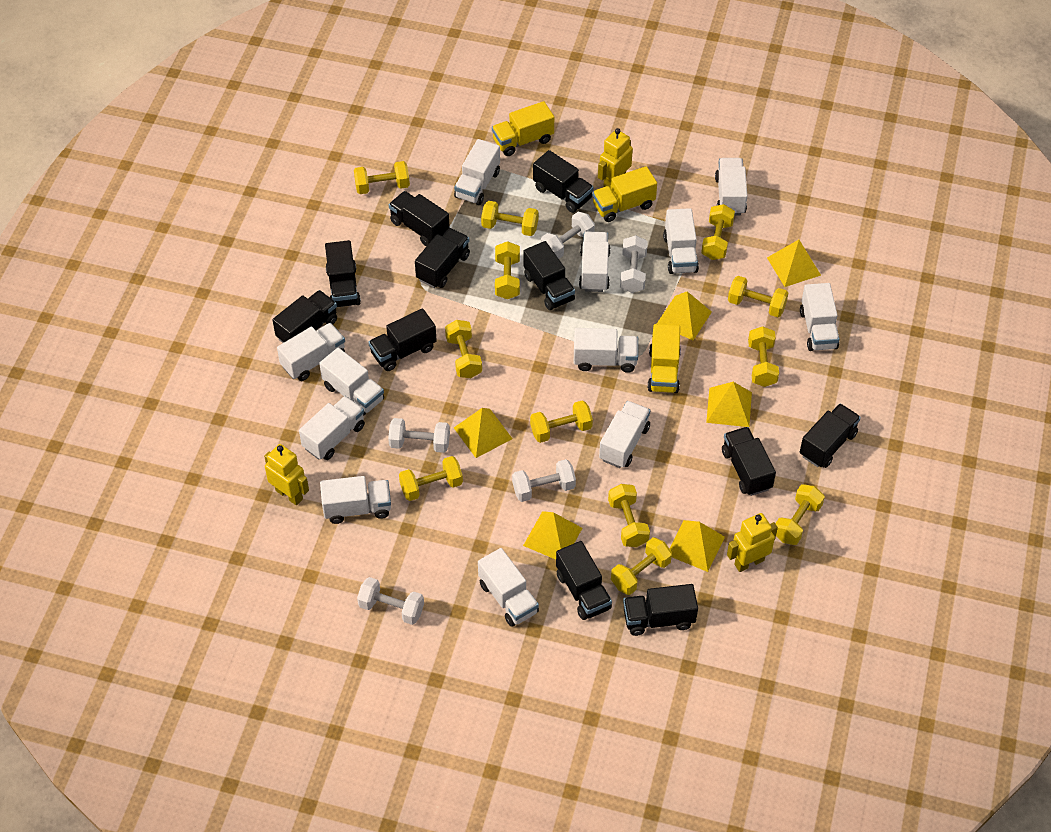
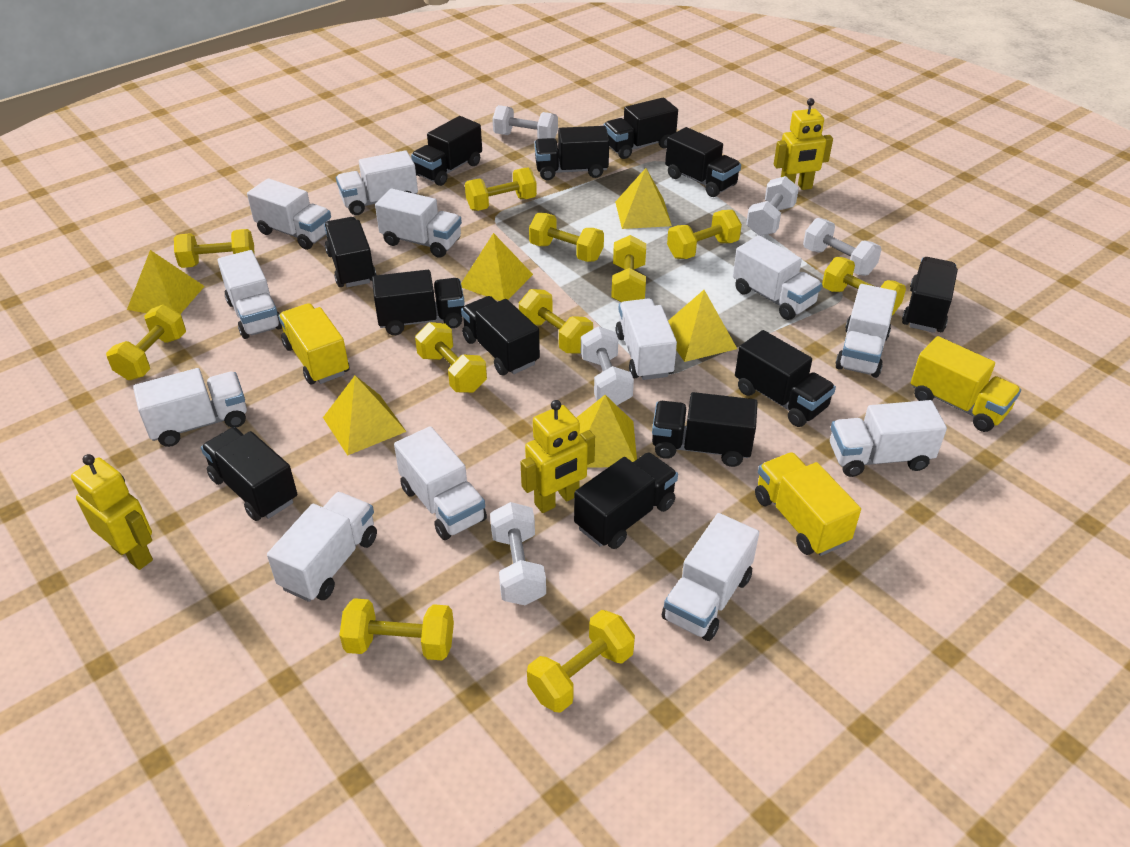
black truck: [273,290,337,343] [325,240,361,307] [368,308,437,371] [389,191,450,246] [415,228,470,288] [523,241,575,310] [533,150,594,213] [556,541,612,620] [623,584,698,636] [722,427,776,496] [800,403,861,468] = 11 -> [201,427,297,521] [324,217,376,288] [372,270,465,335] [411,116,482,186] [461,296,540,375] [534,126,609,180] [574,452,678,549] [603,97,678,159] [652,392,758,467] [665,127,741,197] [735,330,836,427] [902,257,958,333] = 12
yellow dumbbell: [354,161,410,194] [399,456,463,501] [445,320,482,378] [481,201,539,236] [495,241,520,299] [530,400,593,443] [608,484,650,547] [611,537,672,595] [701,204,735,260] [728,276,788,317] [748,326,779,387] [775,484,825,545] = 12 -> [106,304,186,380] [174,229,255,268] [339,598,454,660] [415,322,487,393] [465,167,537,211] [519,289,593,353] [527,610,635,713] [529,213,604,262] [611,235,646,302] [667,210,742,259] [822,257,906,315] = 11

